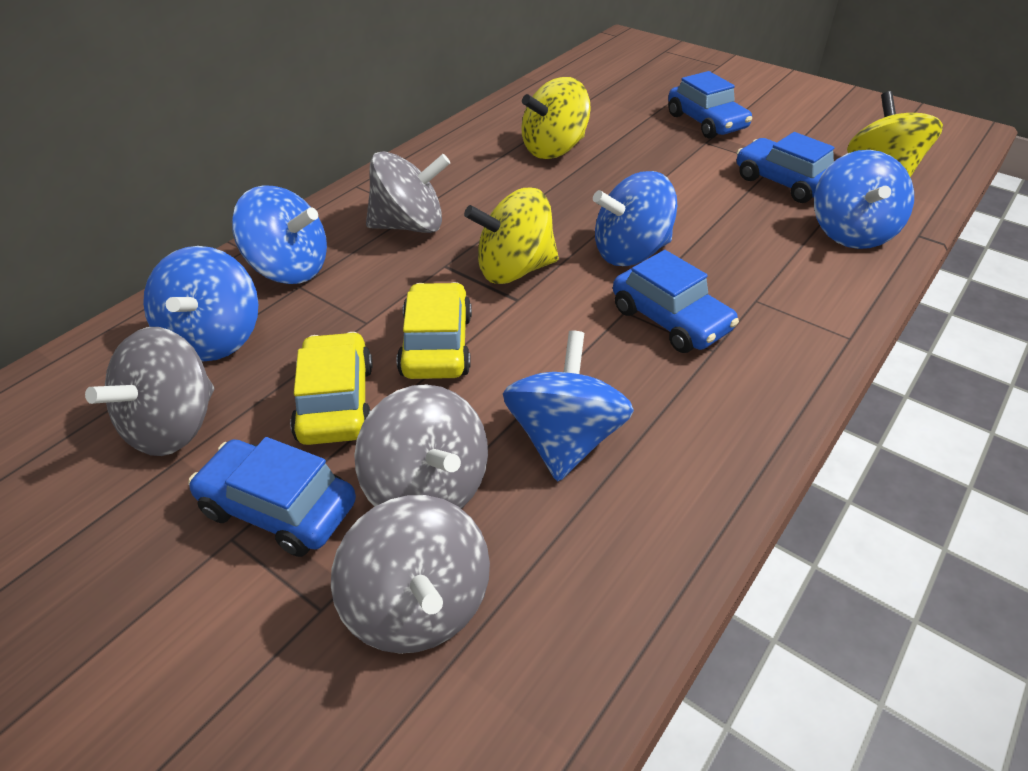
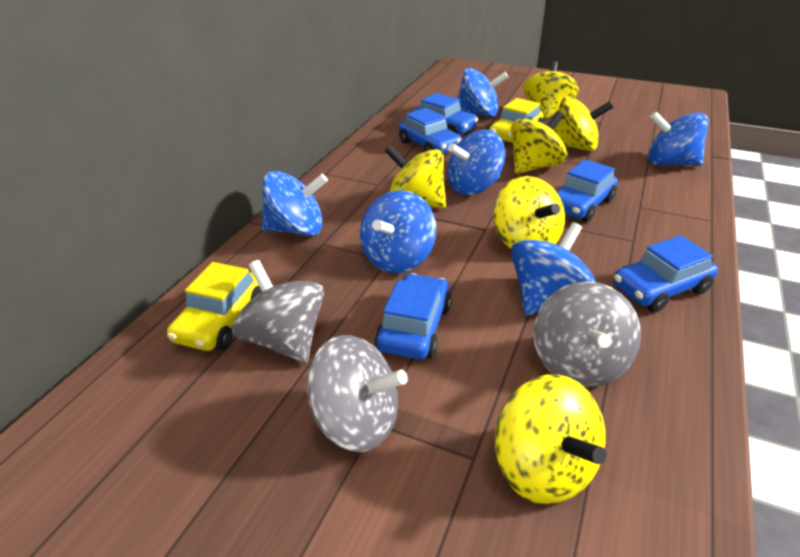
blue car: [188,437,356,557] [613,250,739,353] [668,71,752,139] [737,132,834,203] = 4 -> [375,273,452,360] [399,108,462,153] [412,93,478,134] [556,159,618,222] [613,235,718,312] = 5
blue spinning top: [143,246,258,362] [232,185,327,284] [503,330,634,482] [593,171,677,266] [814,150,914,249] = 5 -> [261,171,328,236] [360,190,436,273] [447,130,505,195] [457,68,508,117] [511,222,596,316] [648,112,709,166] = 6
grey spinning top: [85,327,214,456] [331,495,490,654] [354,384,488,509] [366,151,450,233] = 4 -> [232,260,324,363] [307,335,408,452] [533,281,641,387] = 3
yellow spinning top: [464,188,559,284] [521,77,591,159] [847,91,943,177] = 3 -> [385,145,446,208] [493,176,565,249] [495,374,607,504] [511,111,567,174] [523,61,579,119] [553,96,613,151] = 6

